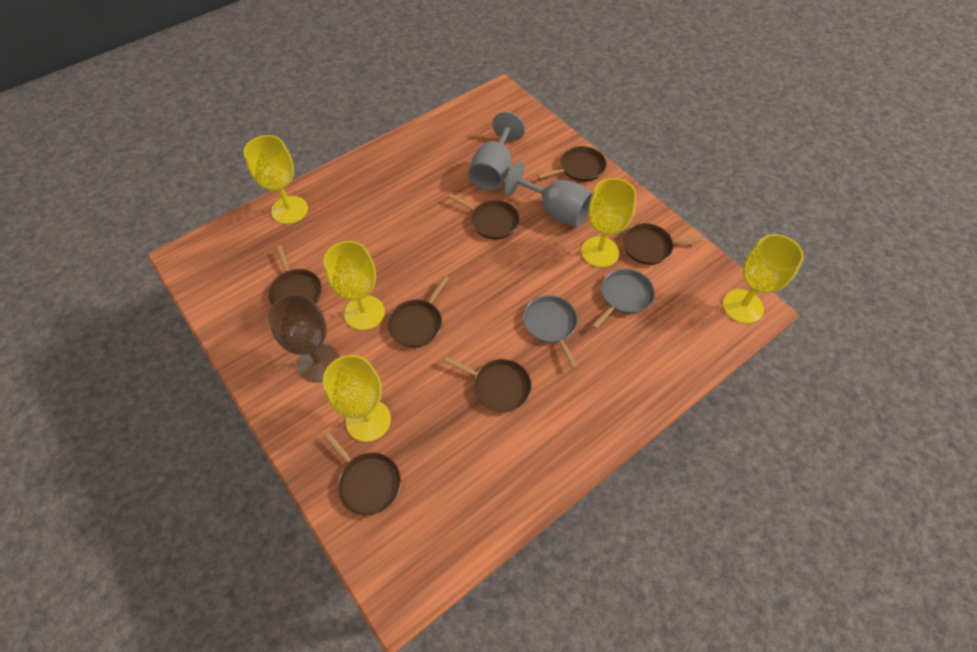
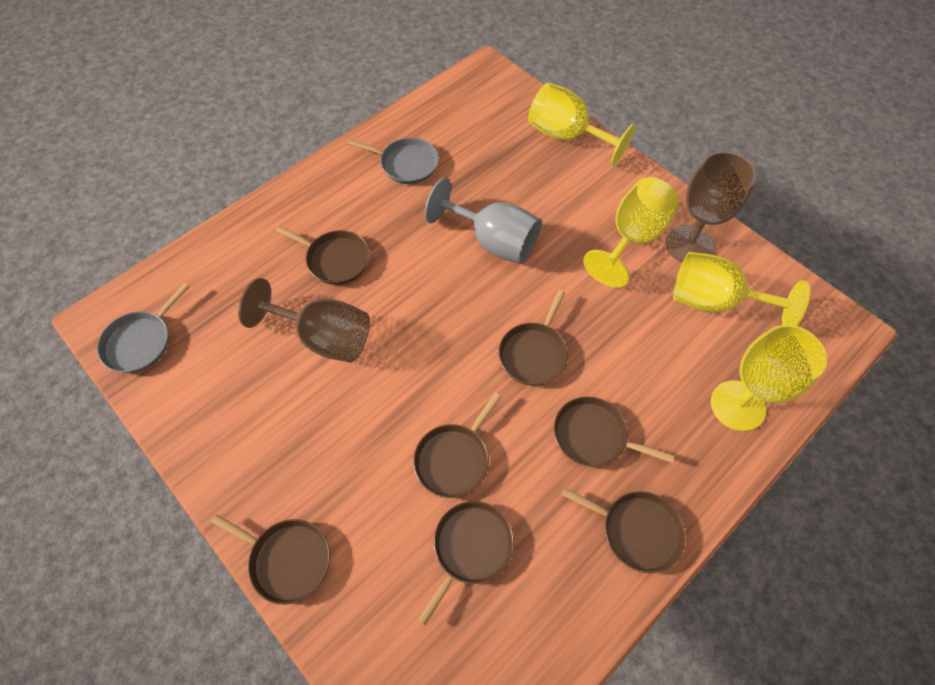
brown goblet: [268,294,340,382] = 1 -> [238,278,370,363] [666,151,756,262] = 2
grey goblet: [468,112,525,191] [504,161,593,227] = 2 -> [424,178,541,264] = 1
yellow goblet: [243,135,308,224] [323,241,385,330] [323,355,391,442] [581,178,637,267] [723,234,804,324] = 5 -> [528,82,636,166] [583,177,679,287] [673,252,810,326] [711,325,827,431] = 4

